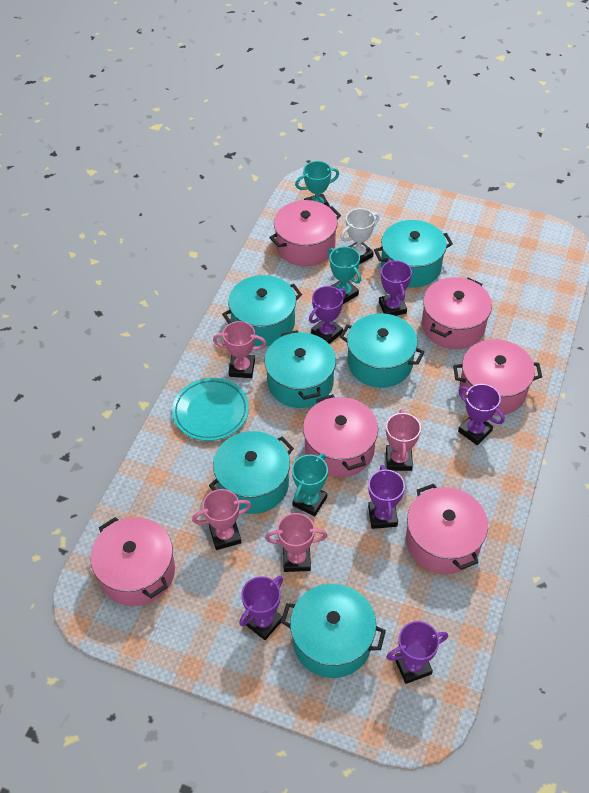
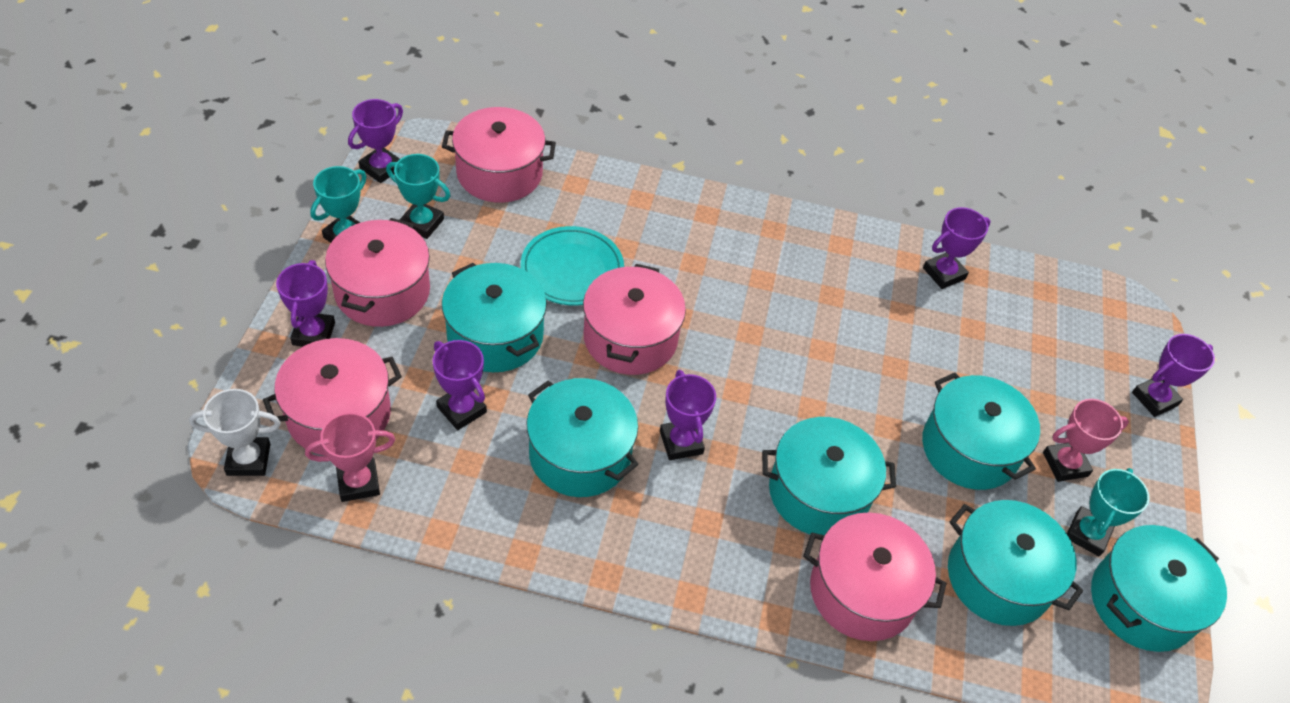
pink pot: [90,517,175,606] [269,200,341,266] [303,394,378,477] [406,484,488,574] [422,277,492,349] [453,339,542,416] = 6 -> [263,338,402,456] [325,218,430,327] [442,107,556,203] [583,264,686,375] [803,512,947,641] = 5
pink trophy: [192,489,251,550] [213,321,266,378] [265,513,327,572] [386,409,421,471] = 4 -> [305,413,395,502] [1043,399,1129,482] = 2

